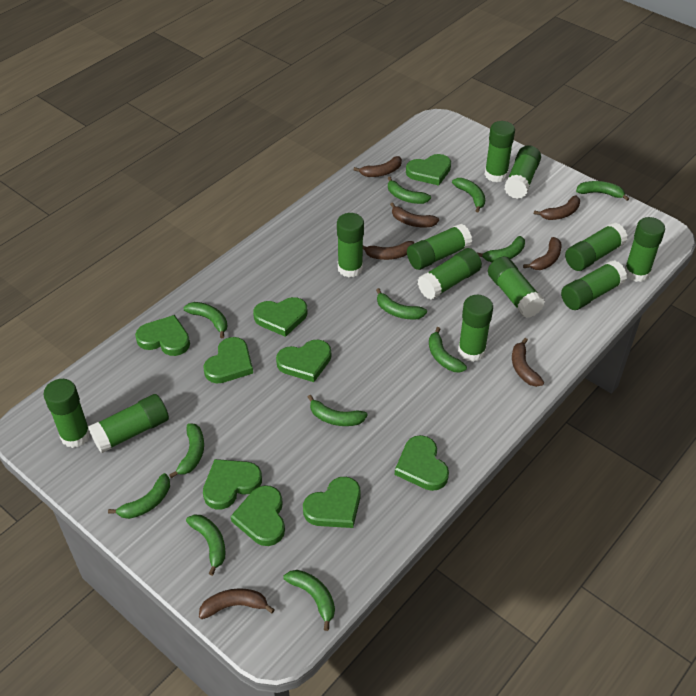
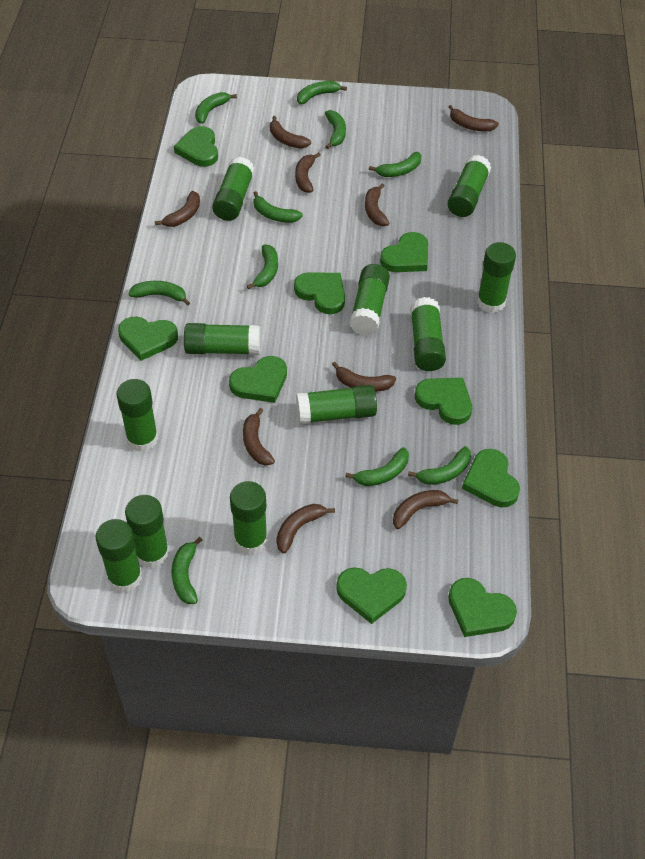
brown banana: [199,588,275,619] [354,156,402,177] [363,241,414,260] [390,202,439,227] [512,338,544,387] [523,237,562,270] [534,196,580,220] = 7 -> [155,191,200,227] [243,408,275,466] [270,116,311,149] [276,504,335,553] [295,152,321,193] [332,362,396,392] [365,183,389,226] [393,490,458,529] [449,105,499,131] = 9
green banana: [108,473,170,519] [169,423,204,478] [183,302,228,338] [186,515,226,576] [284,570,335,631] [308,395,368,426] [376,288,427,320] [388,177,431,204] [429,327,467,372] [452,178,485,212] [477,236,525,262] [576,181,629,201] = 12 -> [128,281,190,306] [171,537,202,604] [195,92,237,124] [247,245,278,290] [254,191,303,223] [297,81,347,104] [325,110,346,149] [345,447,409,486] [369,152,422,177] [408,446,471,485] = 10
green glue stick: [43,379,90,448] [88,394,169,453] [337,213,364,277] [407,224,472,270] [417,248,482,300] [458,295,493,362] [485,121,515,182] [488,256,545,318] [504,145,541,199] [561,260,627,310] [565,222,627,271] [625,217,665,282] = 12 -> [96,519,142,593] [117,379,158,452] [125,495,169,568] [184,323,260,355] [212,157,255,221] [230,481,267,555] [296,385,377,424] [350,264,390,335] [410,297,446,371] [448,155,491,217] [477,242,516,313] = 11

